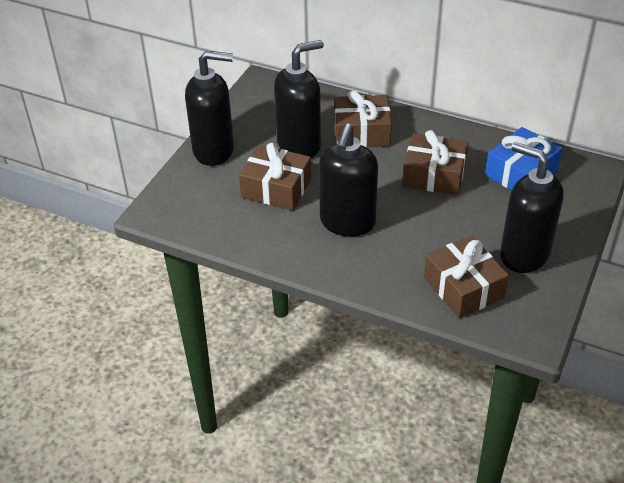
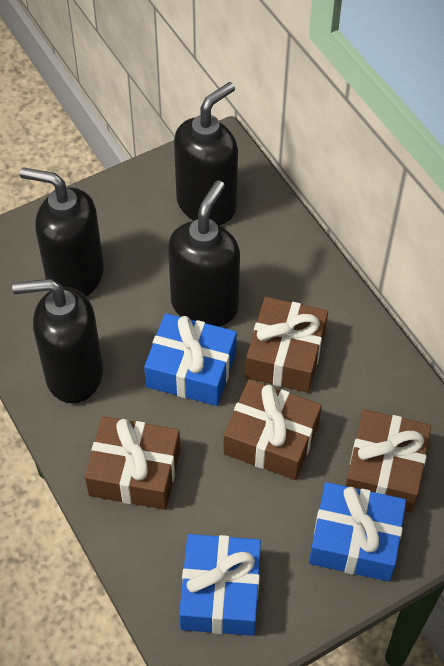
blue gift: [485,127,562,190] = 1 -> [144,313,237,406] [179,534,261,636] [309,482,406,582] = 3

